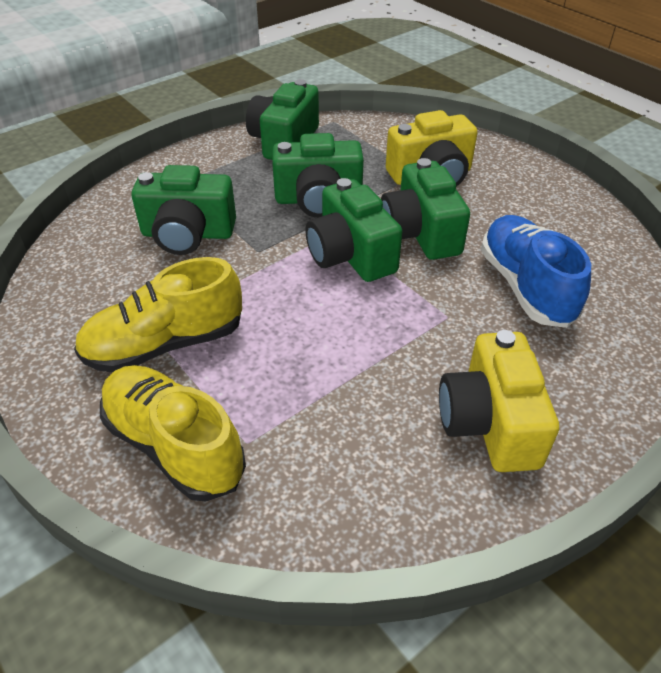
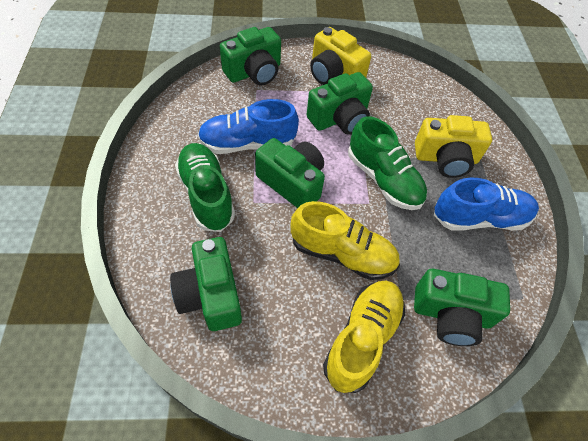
blue shoe: [481,215,591,328] = 1 -> [198,99,299,154] [434,178,539,231] = 2
green shoe: none = 0 -> [175,143,235,232] [348,116,427,210] = 2

